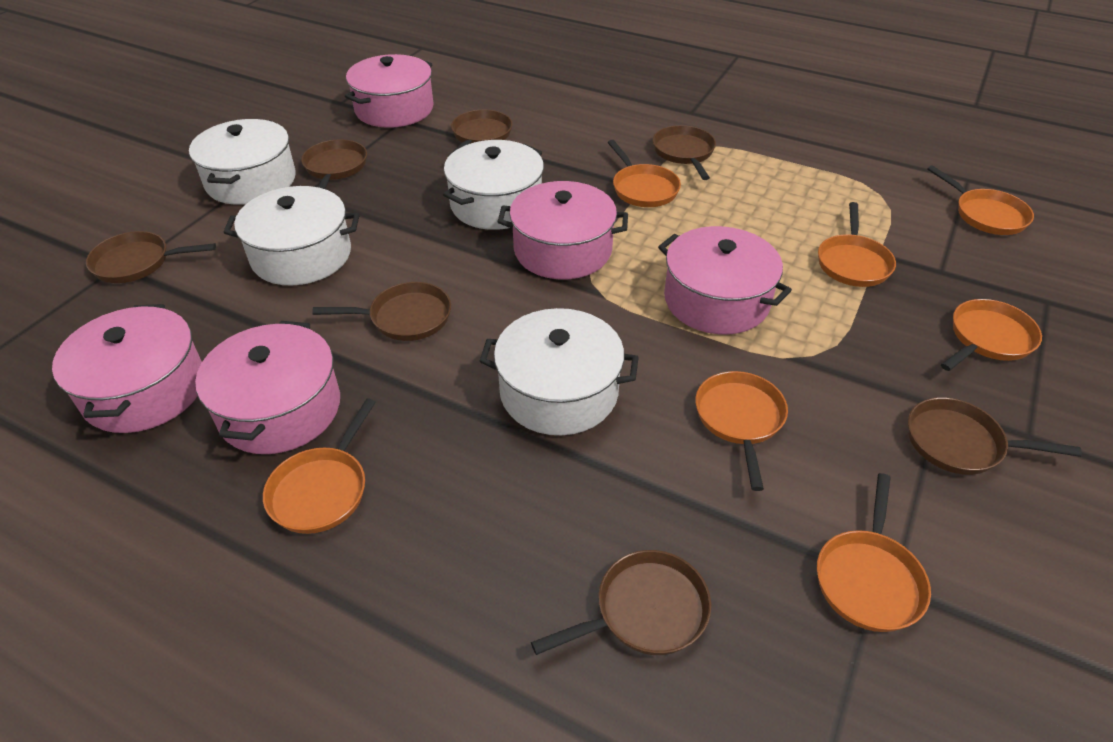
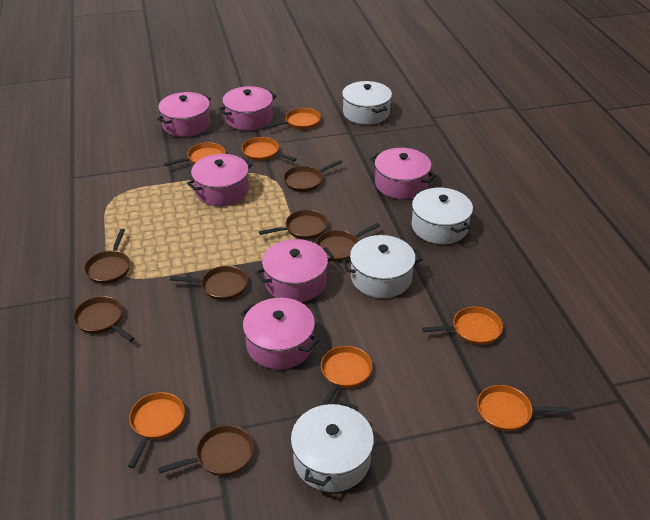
pink pot: [52,304,202,433] [195,321,340,454] [345,54,433,128] [498,181,628,279] [658,226,792,335] = 5 -> [157,92,211,137] [187,154,253,206] [219,86,277,131] [241,298,319,370] [256,239,334,302] [370,148,436,199] = 6

